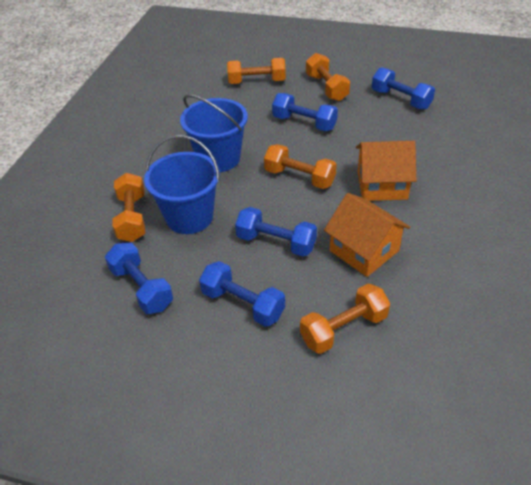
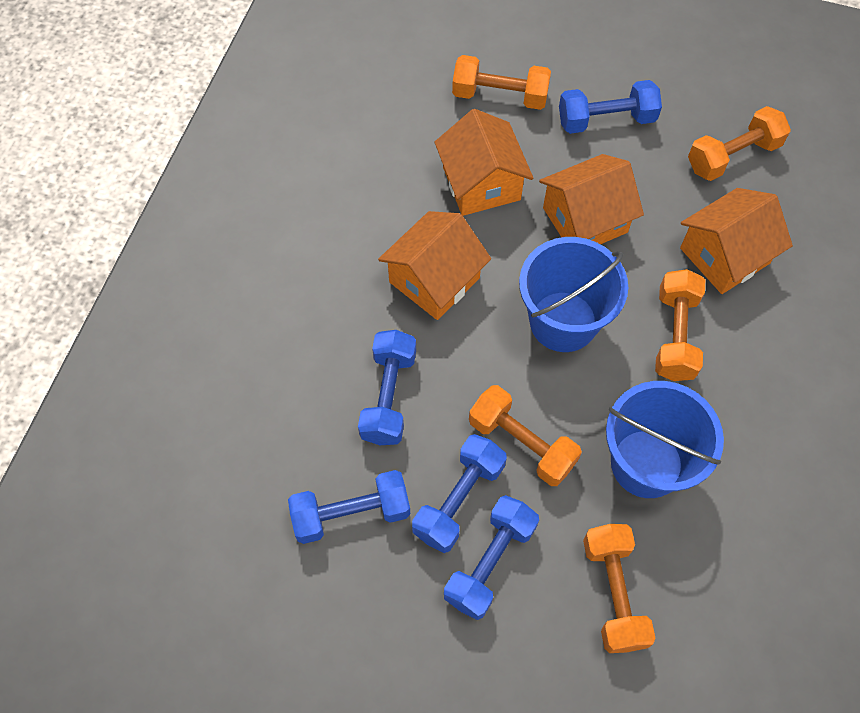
orange house: [324,193,410,277] [356,141,417,201] = 2 -> [378,211,491,320] [435,109,533,216] [539,154,644,244] [680,188,793,294] = 4

